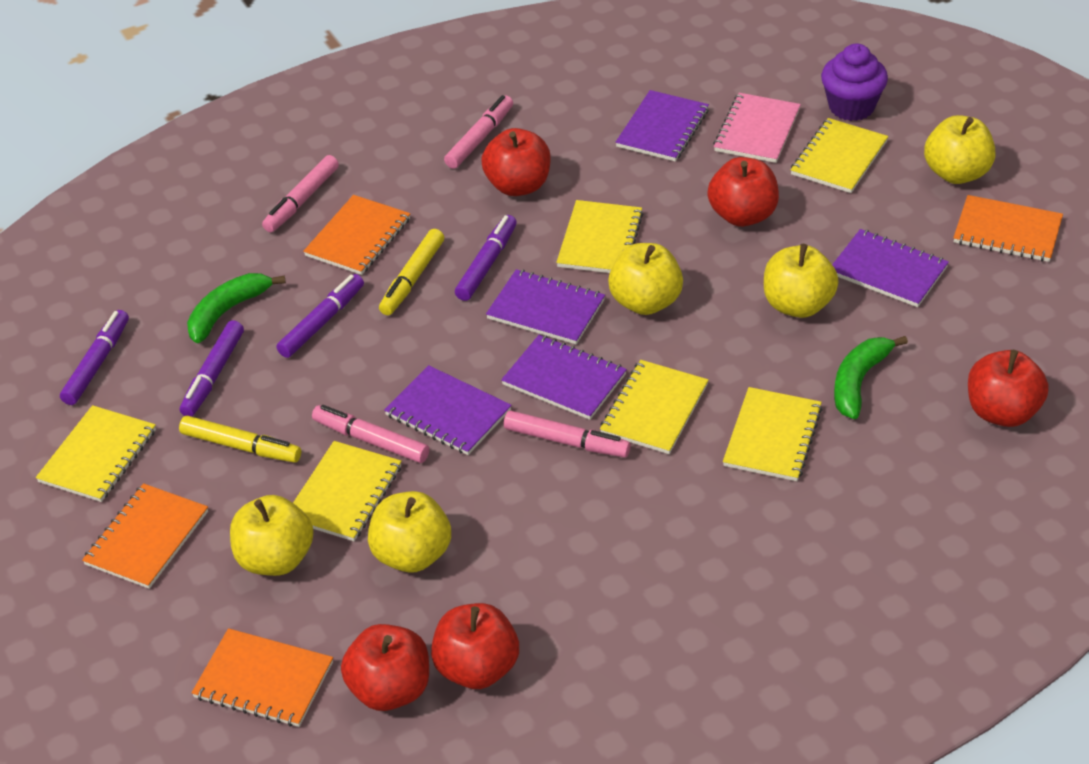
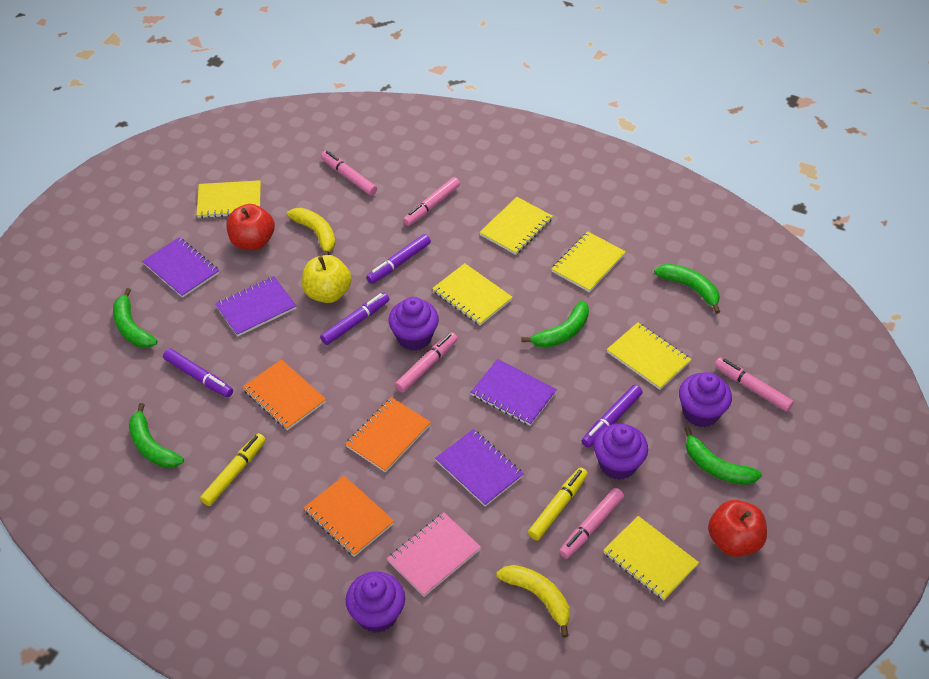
green banana: [187,273,286,343] [834,336,908,419] = 2 -> [113,288,157,348] [129,403,184,468] [521,300,589,348] [654,264,720,314] [684,427,762,485] = 5
orange notebook: [82,483,208,589] [192,628,333,727] [303,195,410,275] [953,195,1063,262] = 4 -> [243,359,326,430] [304,476,394,557] [346,397,431,472] = 3
pink marker: [262,155,339,232] [312,405,429,463] [444,95,513,169] [504,410,631,458] = 4 -> [321,151,377,195] [395,332,458,392] [403,177,460,226] [559,488,624,559] [714,357,794,412] = 5
purple cupcake: [821,43,888,121] = 1 -> [346,571,405,633] [389,297,439,351] [594,424,648,480] [679,372,732,427] = 4
purple notebook: [384,365,512,455] [486,269,605,344] [501,335,627,420] [616,90,709,161] [832,229,949,307] = 5 -> [142,237,219,298] [215,276,297,337] [435,429,524,507] [471,359,557,426] = 4
red apple: [341,624,429,711] [431,603,519,689] [481,128,551,196] [707,157,779,227] [968,350,1049,427] = 5 -> [227,204,275,250] [708,500,767,557] = 2
yellow apple: [230,495,314,576] [368,491,451,573] [608,243,683,315] [764,244,839,318] [924,115,996,184] = 5 -> [302,255,352,303] = 1
yellow banana: none = 0 -> [287,208,335,255] [496,565,570,638] = 2

